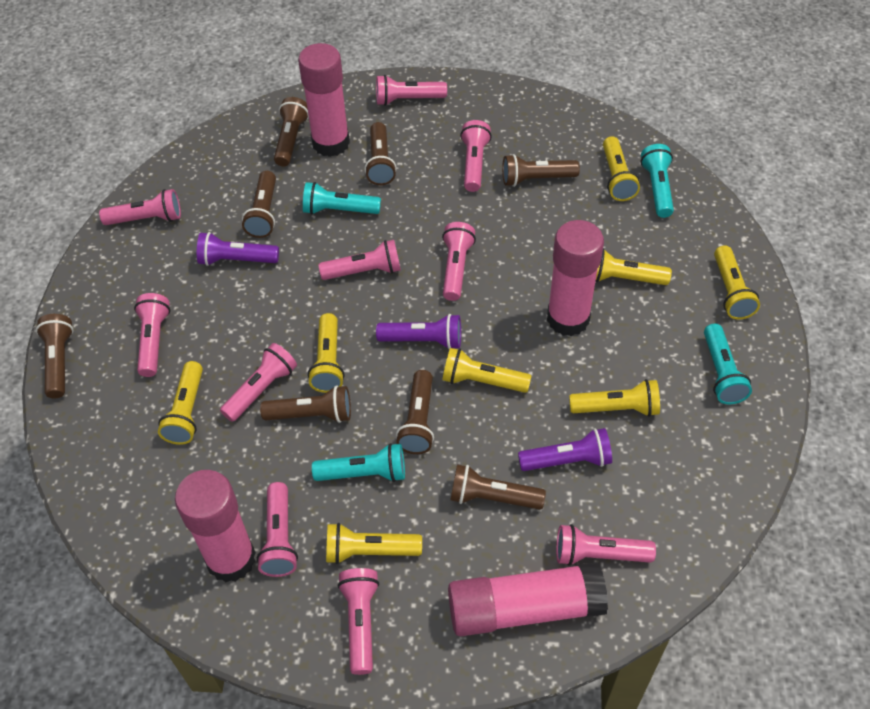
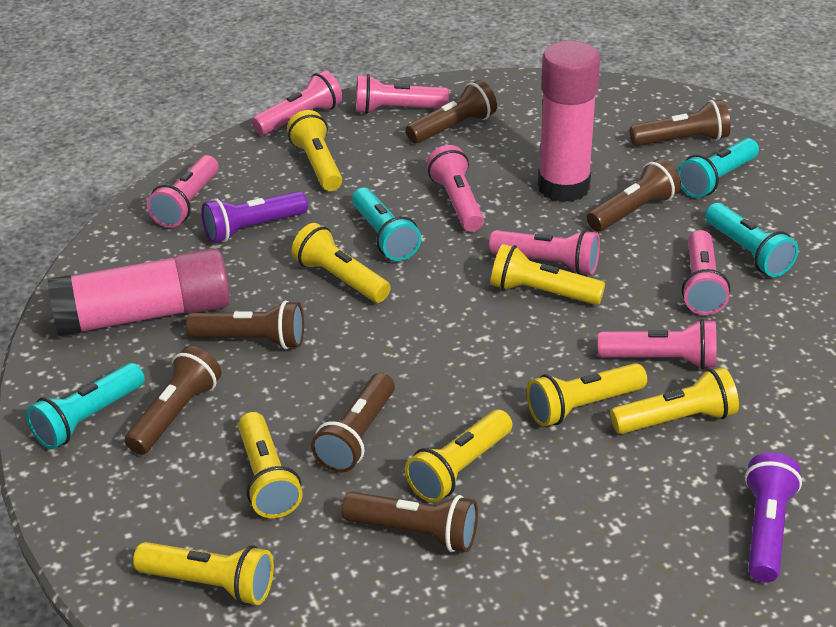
brown flashlight: [36,314,73,398] [242,171,276,238] [260,385,351,423] [274,97,309,166] [365,122,397,185] [396,370,434,454] [451,464,546,510] [502,154,580,187] = 8 -> [125,346,222,455] [186,300,304,349] [311,373,395,472] [342,492,478,552] [406,80,497,144] [587,159,681,231] [630,100,731,146] = 7
pink flashlight: [99,189,181,225] [134,293,170,377] [220,343,297,422] [257,482,298,577] [318,240,401,280] [338,568,379,675] [376,75,447,106] [442,222,476,301] [460,120,492,192] [556,524,656,566] = 10 -> [147,155,219,228] [252,70,343,135] [356,74,449,114] [427,145,484,232] [489,229,600,275] [598,319,716,369] [682,230,730,315] = 7
pink glue stick: [175,470,256,582] [298,43,350,157] [448,562,608,637] [547,220,604,337] = 4 -> [47,248,230,337] [538,41,600,202] = 2
purple flashlight: [197,232,279,266] [376,314,461,349] [518,428,612,471] = 3 -> [201,191,308,243] [745,452,802,582] = 2

